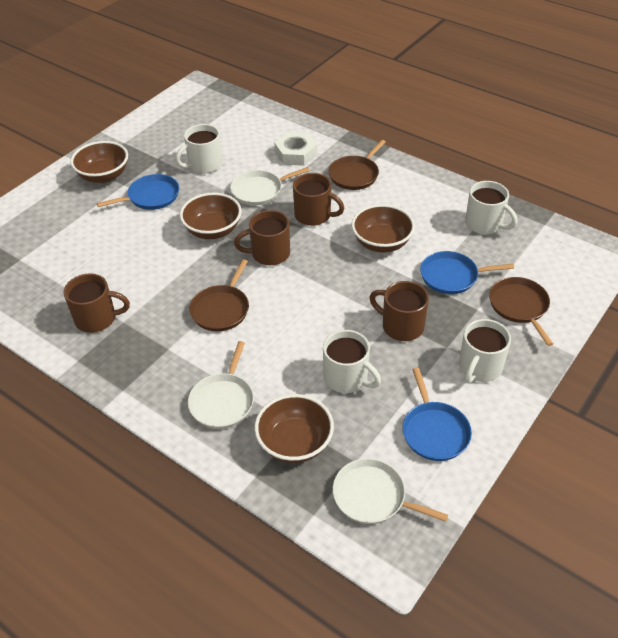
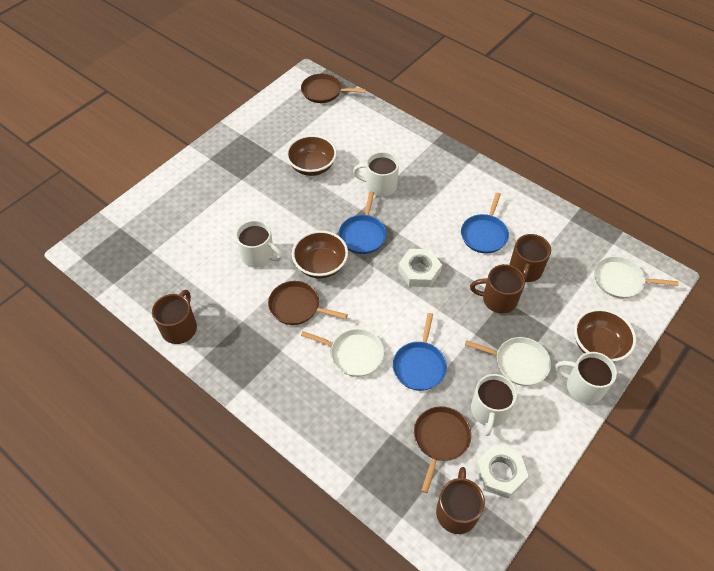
brown bowl: [70,141,128,183] [180,193,242,239] [254,394,334,463] [351,204,415,253] = 4 -> [286,135,337,176] [292,230,348,279] [574,308,636,362] = 3
white nut: [274,132,317,166] = 1 -> [398,249,442,287] [475,444,529,498] = 2

